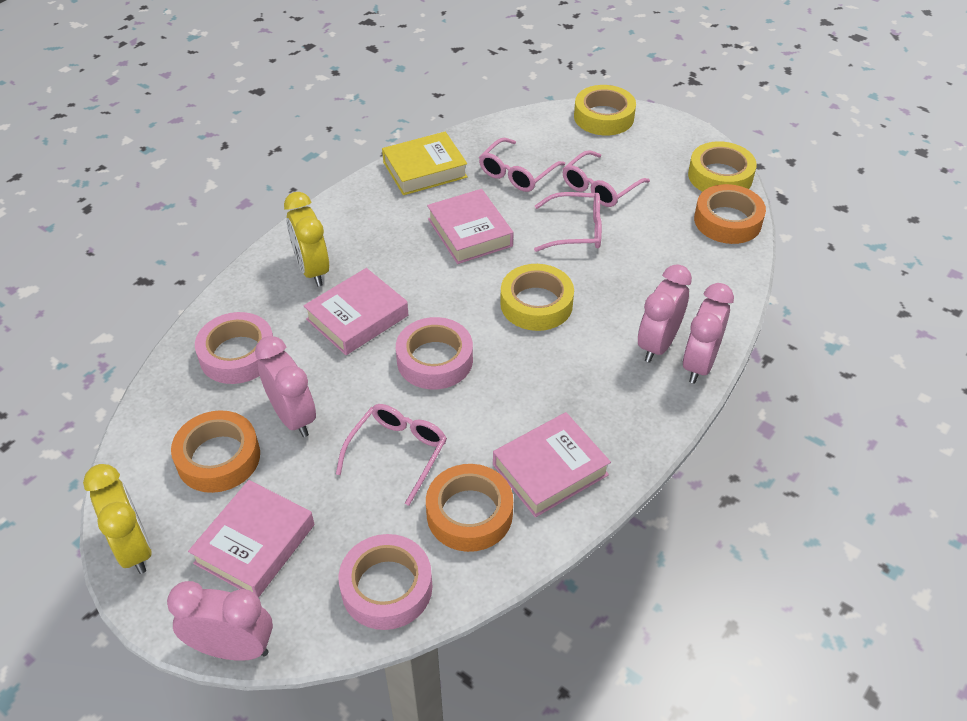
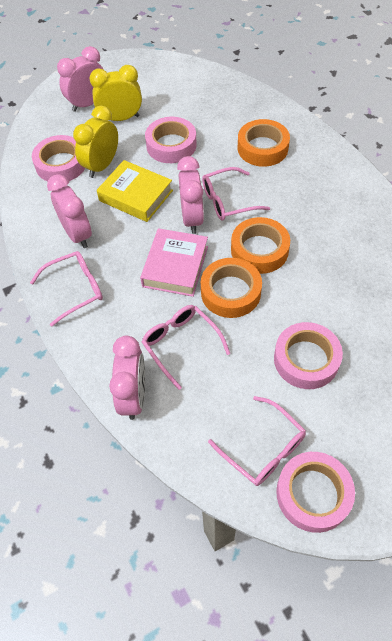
pink book: [188,480,314,598] [303,268,408,355] [427,189,513,264] [493,412,611,517] = 4 -> [140,228,208,297] = 1
pink tape: [195,312,273,384] [338,534,433,630] [396,317,473,390] = 3 -> [32,135,85,182] [145,117,197,163] [274,322,343,389] [276,452,355,533] = 4
yellow tape: [500,264,574,331] [574,85,636,135] [688,141,757,192] = 3 -> none = 0

